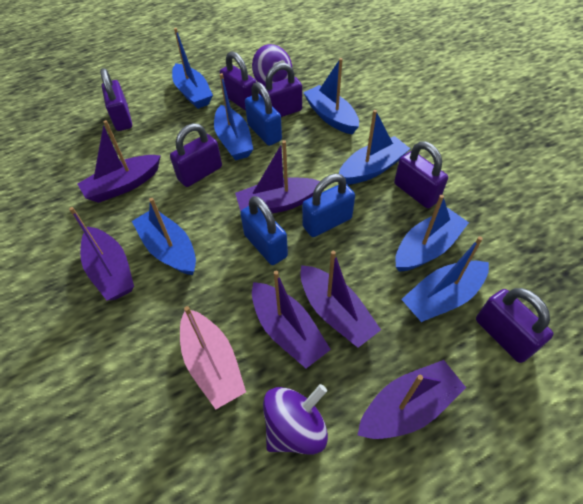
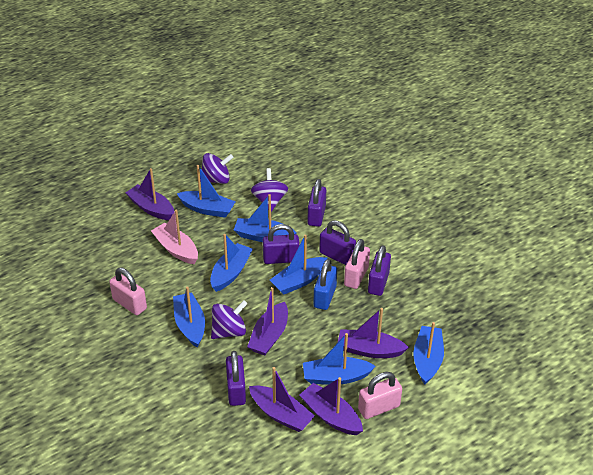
blue padlock: [240,196,288,265] [245,82,282,146] [302,174,355,237] = 3 -> [313,259,337,310] = 1
pink padlock: none = 0 -> [109,268,147,315] [344,239,370,289] [358,372,402,419] = 3
purple boat: [69,207,134,300] [78,120,161,203] [235,140,320,213] [252,271,331,368] [300,251,381,348] [358,360,466,439] = 6 -> [125,168,174,220] [247,287,288,355] [249,367,315,432] [300,377,363,435] [338,308,409,358] = 5
purple padlock: [100,68,132,131] [170,123,222,187] [220,51,256,111] [259,63,302,117] [394,141,448,208] [476,288,554,363] = 6 -> [226,351,246,406] [263,224,300,264] [308,179,326,227] [319,220,356,265] [368,245,391,296] = 5
purple spinning top: [252,44,292,86] [263,384,328,455] = 2 -> [200,153,233,184] [211,300,248,339] [251,168,288,212] = 3

